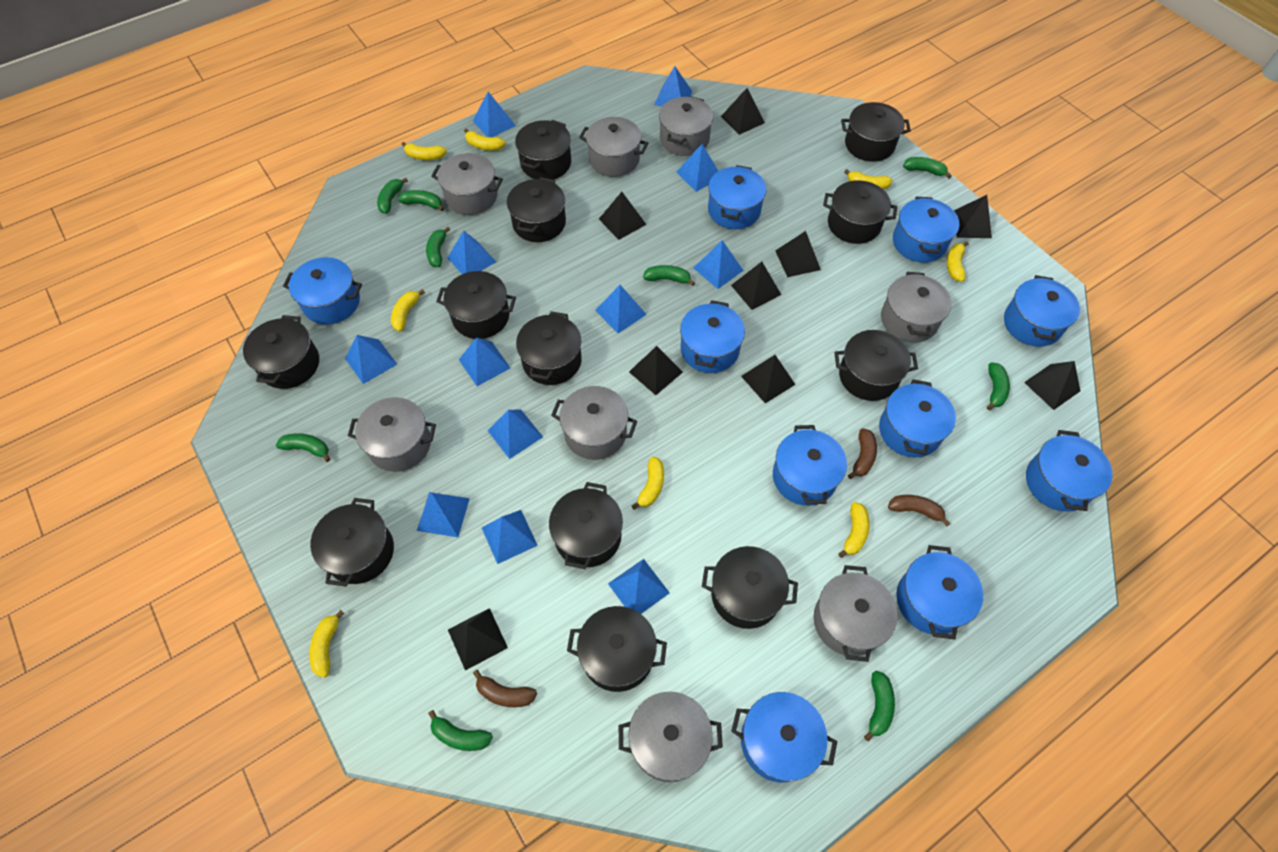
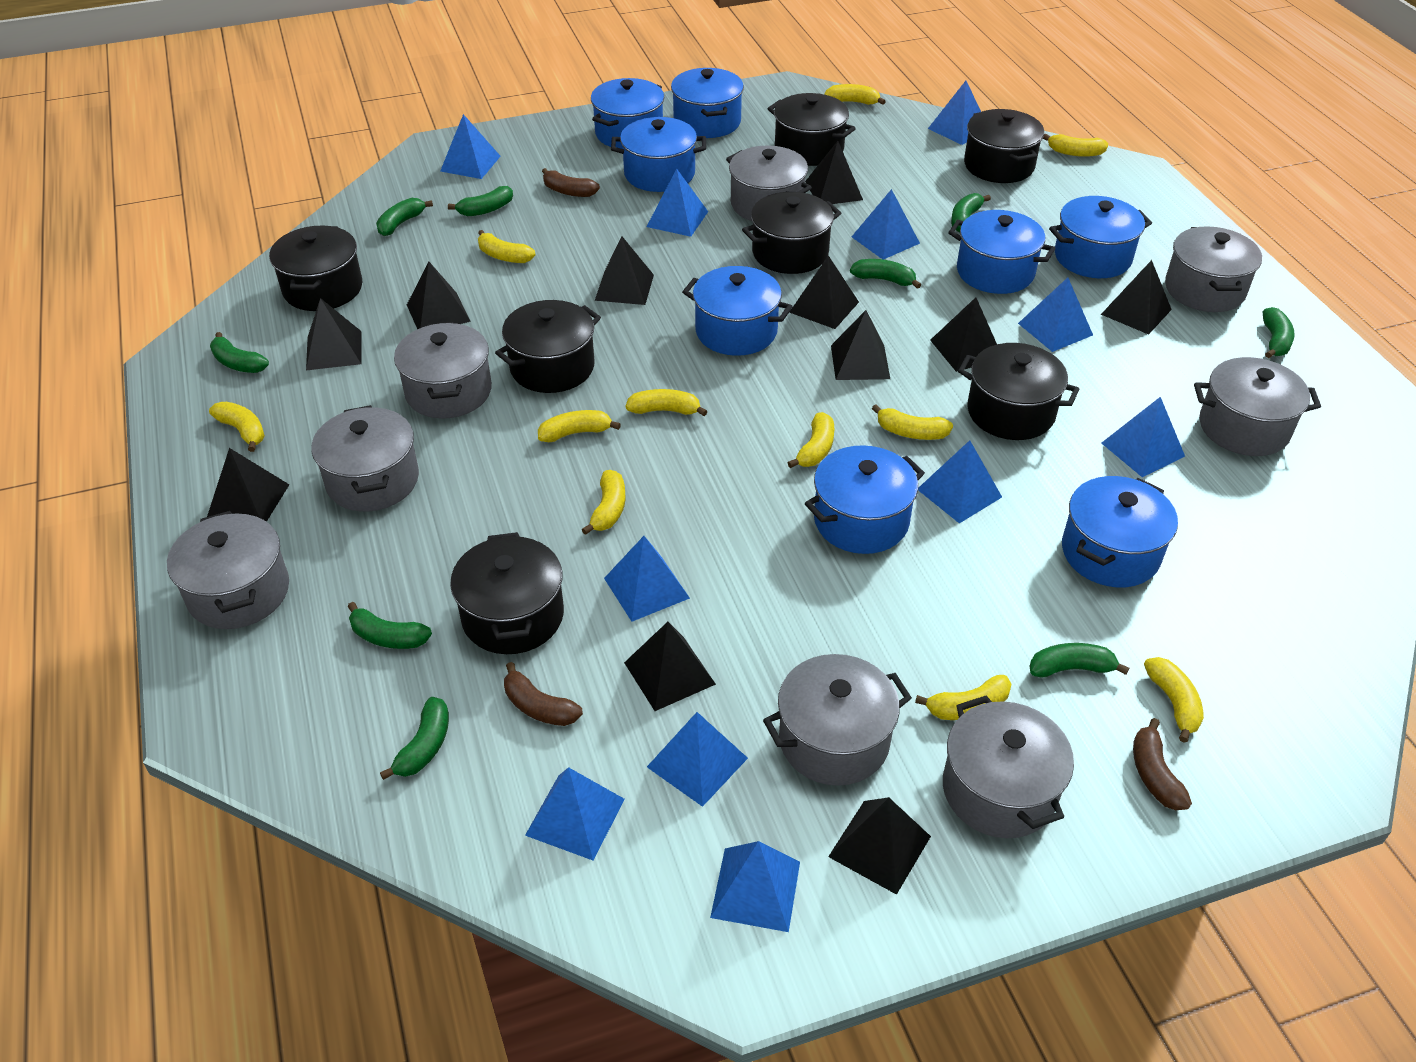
black pot: [243,315,319,389] [310,498,394,587] [436,271,516,339] [507,177,566,242] [515,120,571,180] [516,311,582,385] [549,482,623,569] [567,606,667,692] [702,546,798,629] [823,180,897,244] [834,330,918,401] [841,102,911,162] = 12 -> [269,225,363,311] [450,532,564,654] [495,300,601,393] [742,192,841,274] [768,93,856,166] [958,343,1080,440] [964,109,1044,183] = 7
black pyramid: [448,608,508,671] [599,192,647,240] [629,346,683,395] [721,88,765,135] [731,262,781,310] [741,355,796,404] [775,231,821,277] [954,195,992,238] [1024,361,1080,410] = 9 -> [207,448,289,522] [306,298,361,370] [407,262,471,329] [595,236,654,305] [624,622,716,711] [789,255,859,329] [805,141,863,204] [828,797,931,895] [831,310,890,380] [930,297,997,372] [1101,260,1172,334] = 11
blue pot: [283,257,362,325] [680,300,745,373] [708,165,766,229] [731,692,837,782] [773,425,847,506] [879,379,956,457] [893,197,959,263] [896,545,983,640] [1004,275,1080,347] [1026,430,1112,511] = 10 -> [591,78,664,149] [611,117,706,192] [671,68,744,138] [682,266,793,356] [805,445,925,554] [948,210,1056,294] [1049,196,1152,278] [1062,476,1178,587] = 8
blue pyramid: [345,335,397,384] [417,492,470,537] [447,231,496,274] [459,337,510,386] [473,92,516,137] [482,510,538,564] [488,409,543,459] [595,285,647,333] [608,559,670,614] [654,66,693,107] [677,144,718,192] [694,240,744,289] = 12 -> [440,114,501,179] [525,767,625,860] [604,536,690,622] [647,169,708,237] [647,712,748,807] [710,841,800,932] [852,189,920,260] [918,440,1002,523] [928,81,981,145] [1018,277,1093,352] [1102,397,1185,477] = 11
yellow banana: [309,610,344,678] [391,289,425,331] [401,142,447,160] [464,129,506,151] [632,457,664,510] [838,502,870,558] [844,169,893,189] [947,241,969,282] = 8 -> [209,402,265,452] [478,230,536,263] [538,410,621,442] [582,470,626,535] [626,389,708,416] [788,412,834,468] [824,84,886,105] [872,405,953,440] [915,675,1012,720] [1043,134,1108,157] [1144,657,1204,743] = 11

